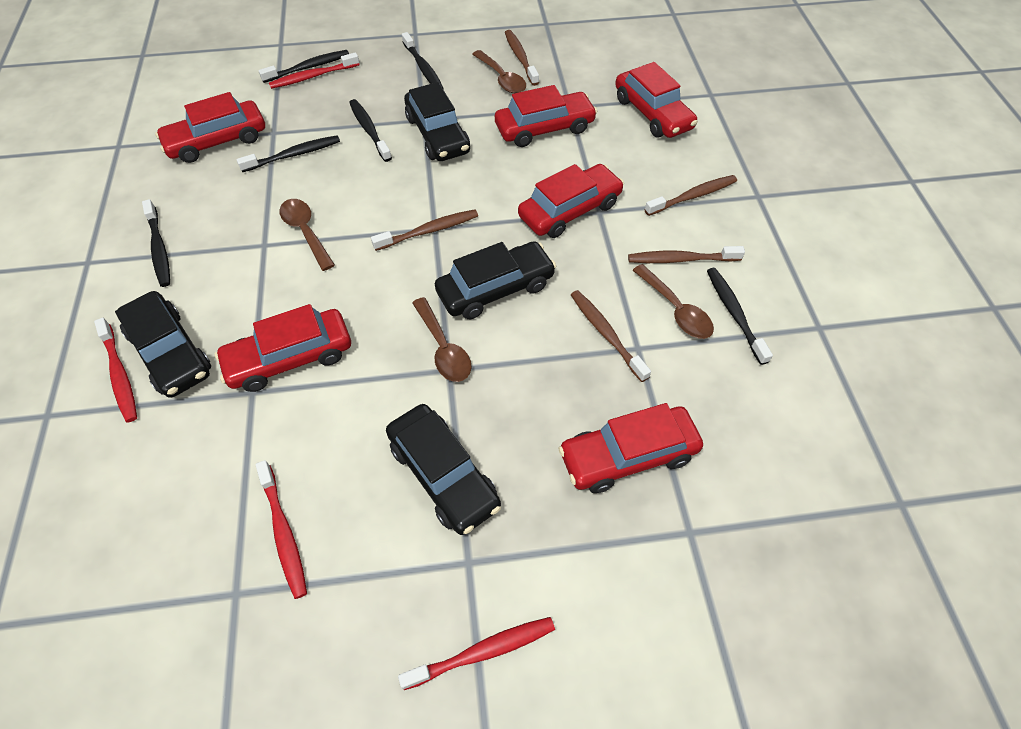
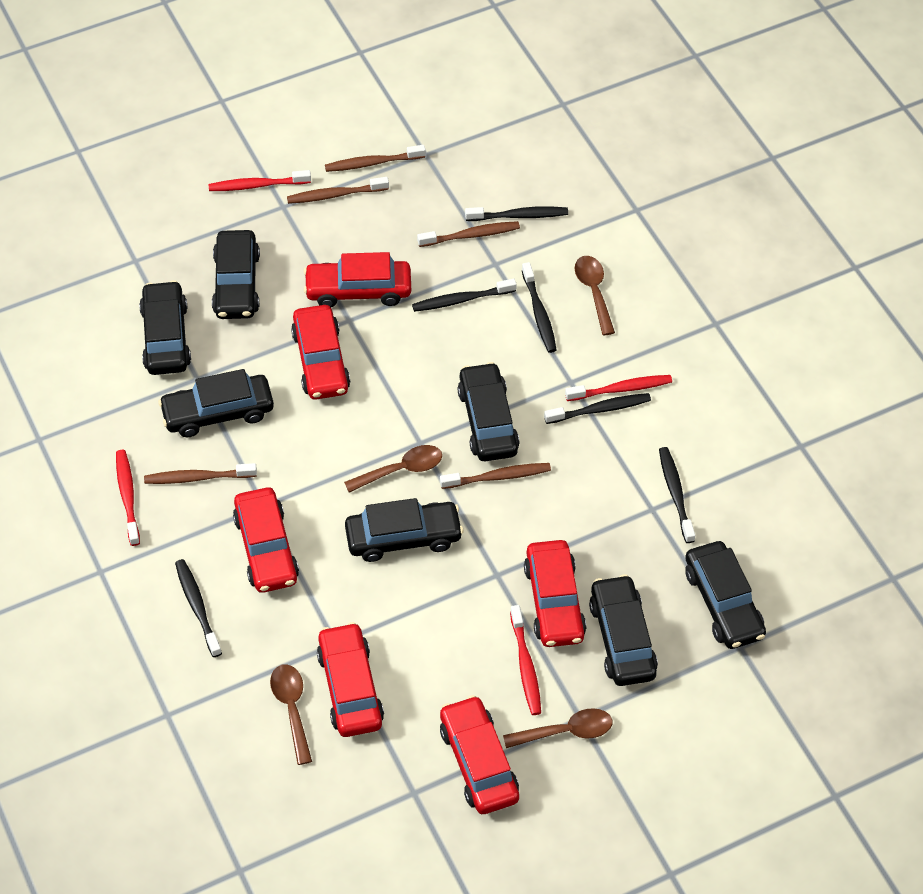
black car: [115,291,211,398] [386,404,501,535] [404,82,470,161] [435,241,556,319] = 4 -> [139,280,191,375] [158,369,274,437] [212,230,260,319] [345,498,463,562] [458,362,519,461] [589,574,658,686] [685,541,766,649] = 7

